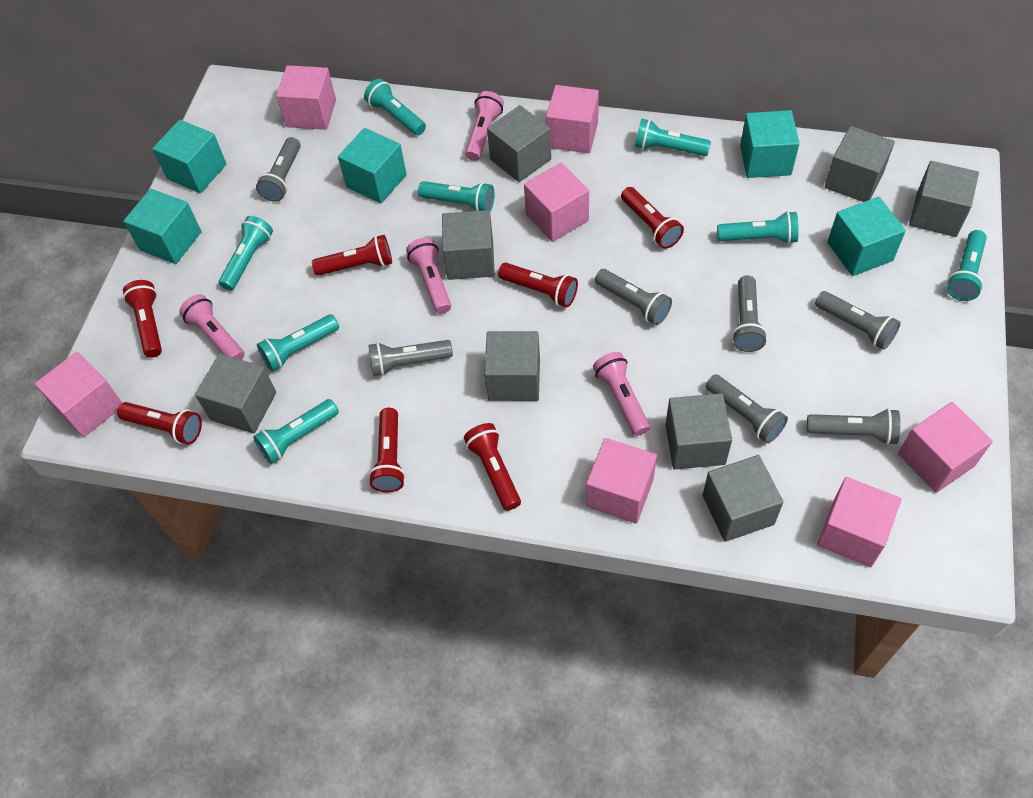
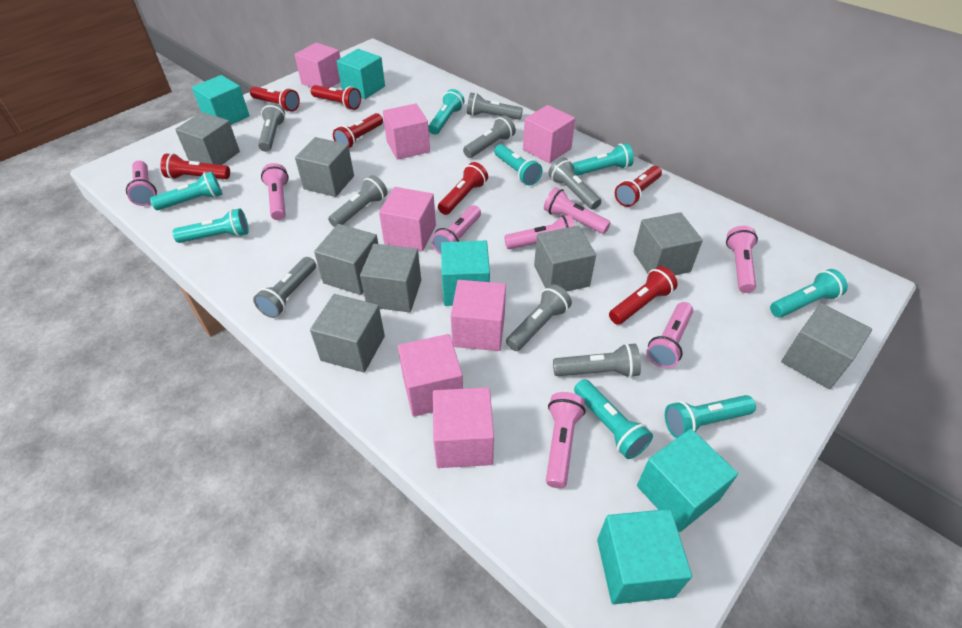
grey flashlight: [256,137,300,202] [368,340,453,376] [595,269,672,325] [706,374,788,443] [732,275,767,352] [807,408,900,445] [815,291,901,350] = 7 -> [253,257,316,318] [258,102,285,152] [328,175,388,227] [463,115,516,158] [467,93,523,120] [506,284,572,351] [548,157,601,210] [553,343,641,378] = 8
pink flashlight: [179,294,244,360] [406,238,451,314] [465,91,504,161] [593,352,650,436] = 4 -> [126,161,157,206] [261,163,289,220] [431,205,481,255] [504,215,575,249] [544,187,611,234] [546,392,585,488] [646,302,693,368] [726,226,758,293] = 8

